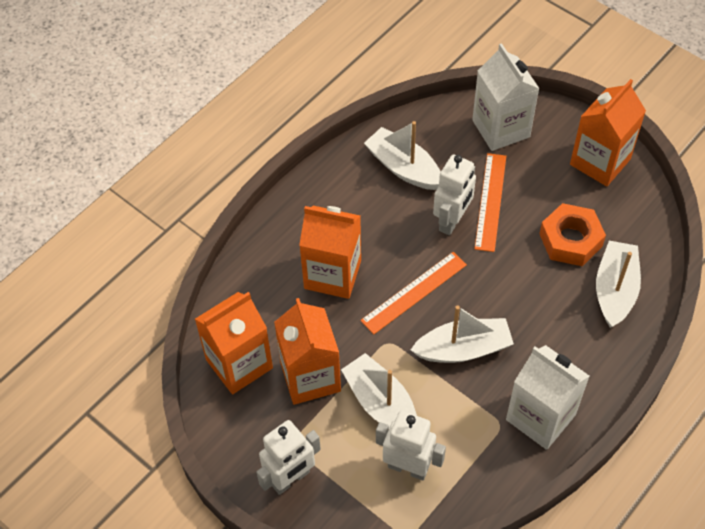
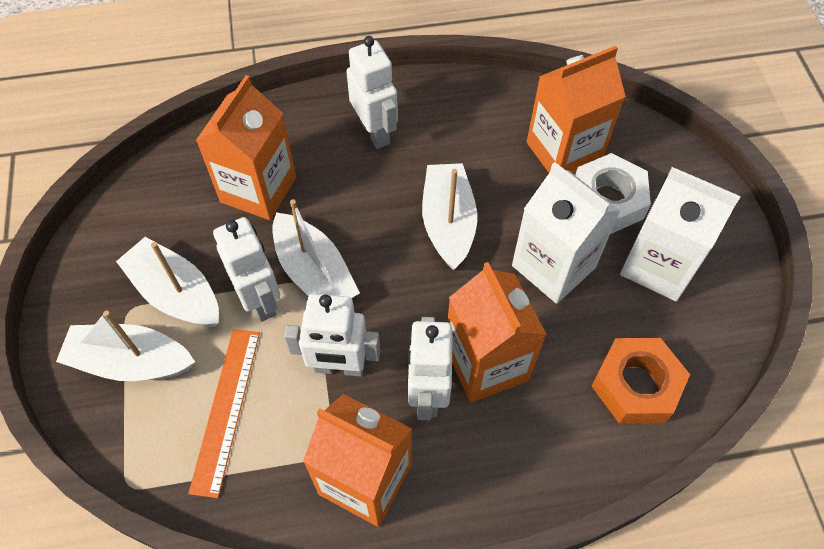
orange ruler: [360,252,467,334] [474,153,506,252] = 2 -> [188,329,260,498] = 1
white nut: none = 0 -> [575,153,651,234] = 1
white robot: [256,420,321,495] [376,411,446,481] [433,154,476,235] = 3 -> [213,217,280,322] [284,294,380,377] [346,36,398,149] [407,317,453,420] = 4

